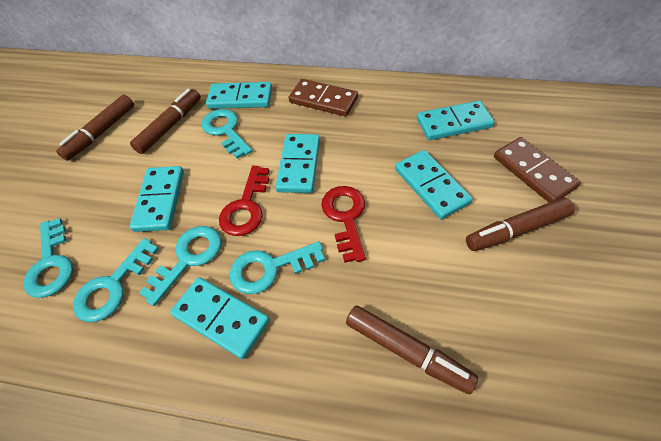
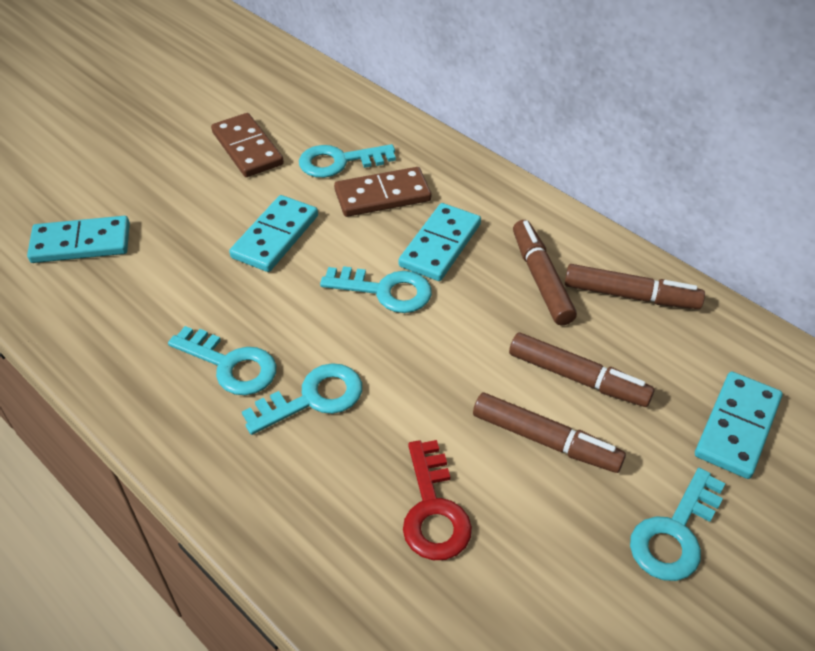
red key: [219,166,269,236] [321,186,366,263] = 2 -> [403,440,472,560] = 1
turquoise domino: [130,166,184,232] [170,277,270,359] [206,82,272,109] [275,134,320,193] [395,150,473,219] [417,101,494,140] = 6 -> [27,216,130,263] [229,195,318,272] [399,203,481,281] [695,372,783,479] = 4

